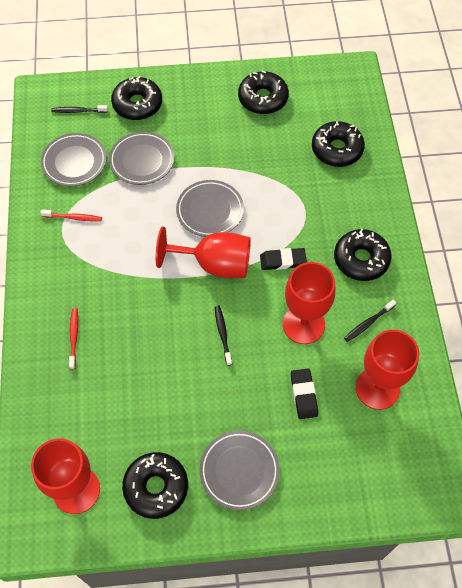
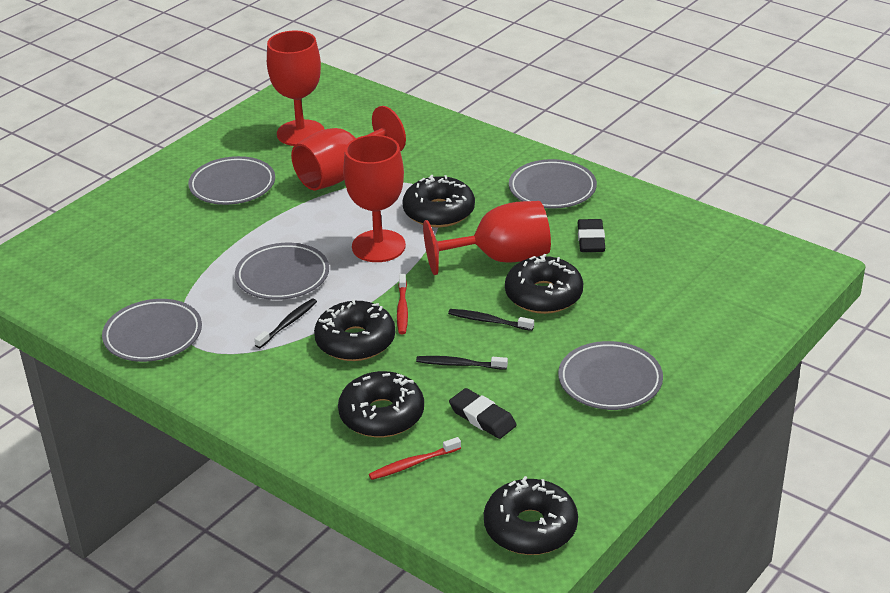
grey plate: [41,133,107,186] [109,131,174,185] [176,180,244,237] [200,431,280,510] = 4 -> [102,299,202,362] [188,156,275,205] [235,243,329,300] [509,159,597,209] [558,341,663,410] = 5

